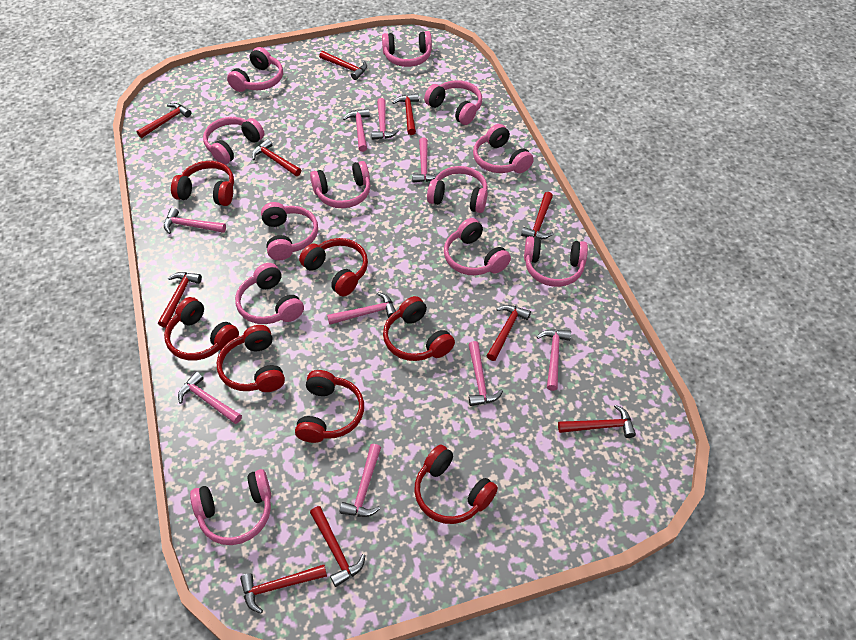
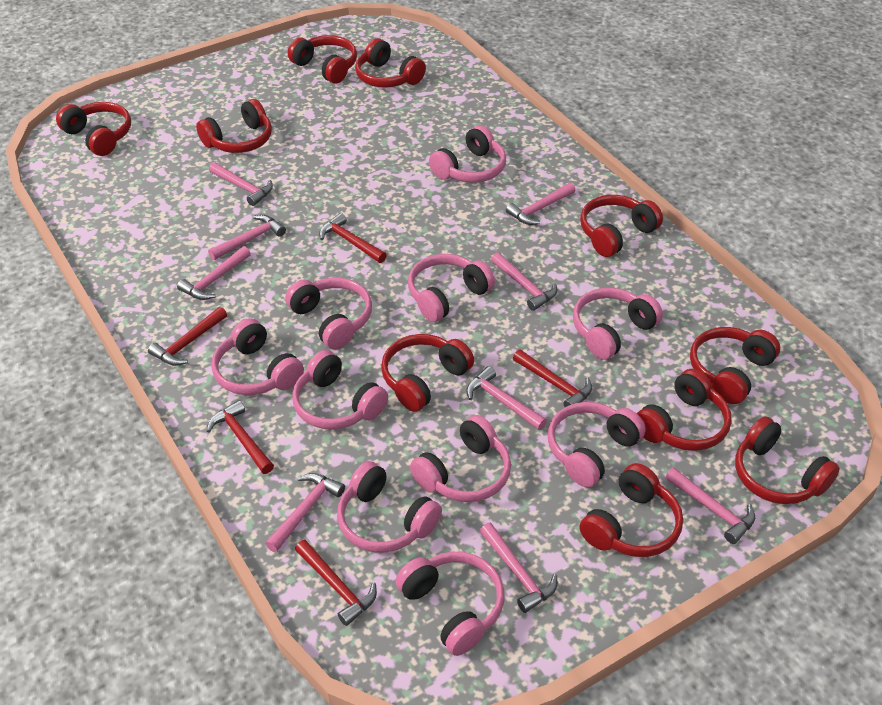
pink headphones: [190,469,271,545] [203,117,264,165] [227,47,283,92] [235,263,304,324] [261,202,318,260] [310,161,370,208] [382,31,432,67] [424,80,482,125] [427,166,488,213] [444,218,511,275] [473,124,534,173] [524,236,588,287] = 12 -> [211,318,304,395] [285,278,372,350] [292,350,388,430] [337,461,442,553] [395,552,504,656] [408,254,495,322] [410,415,511,502] [429,125,506,183] [548,402,646,487] [573,288,663,360] = 10
red hammer: [136,103,191,138] [158,272,202,328] [240,565,327,614] [252,139,301,176] [310,506,366,587] [319,51,367,80] [392,93,419,135] [486,305,531,361] [521,192,553,239] [558,404,636,438] = 10 -> [148,307,227,366] [207,400,274,474] [295,540,377,626] [319,213,387,263] [513,349,592,407] = 5
red headphones: [164,297,239,360] [171,161,234,206] [216,325,285,392] [295,370,364,443] [299,238,368,296] [383,296,455,361] [414,445,498,524] = 7 -> [56,102,131,156] [196,99,272,153] [288,35,357,84] [355,38,426,88] [381,334,474,412] [579,463,683,557] [580,195,663,257] [637,369,732,451] [690,327,780,404] [735,416,840,504] = 10

